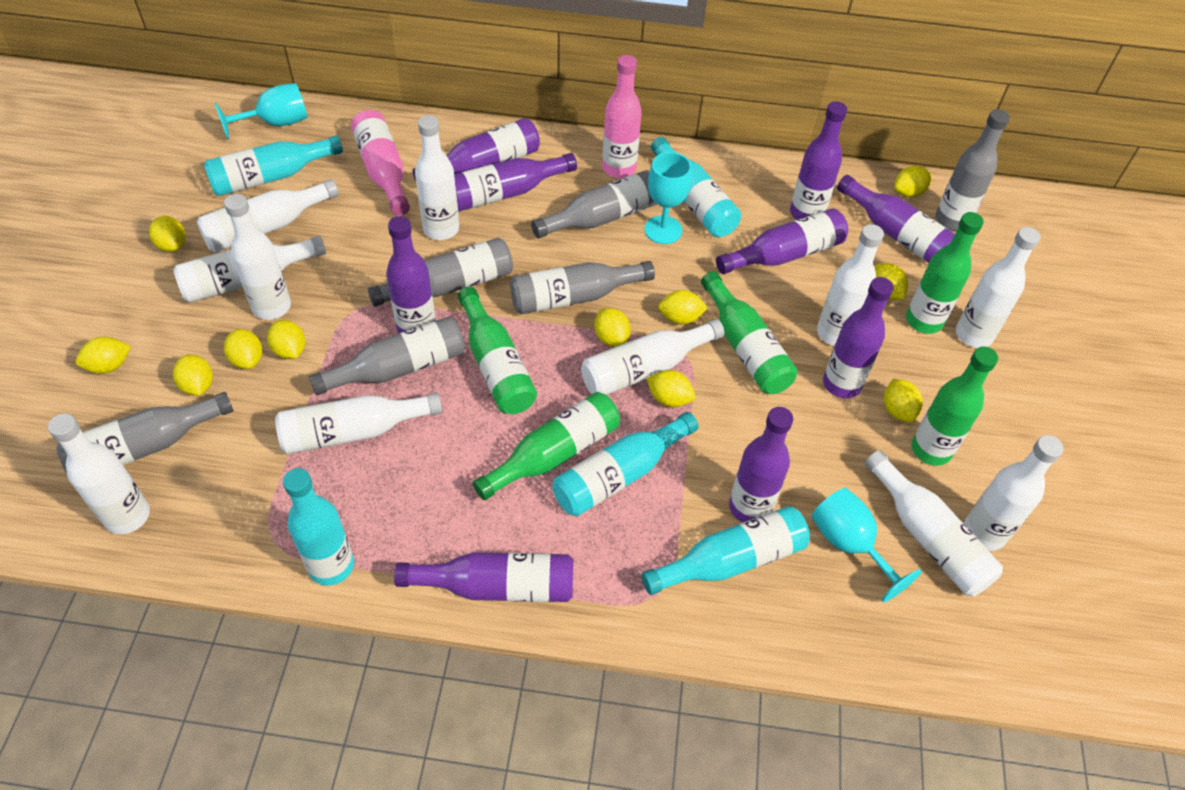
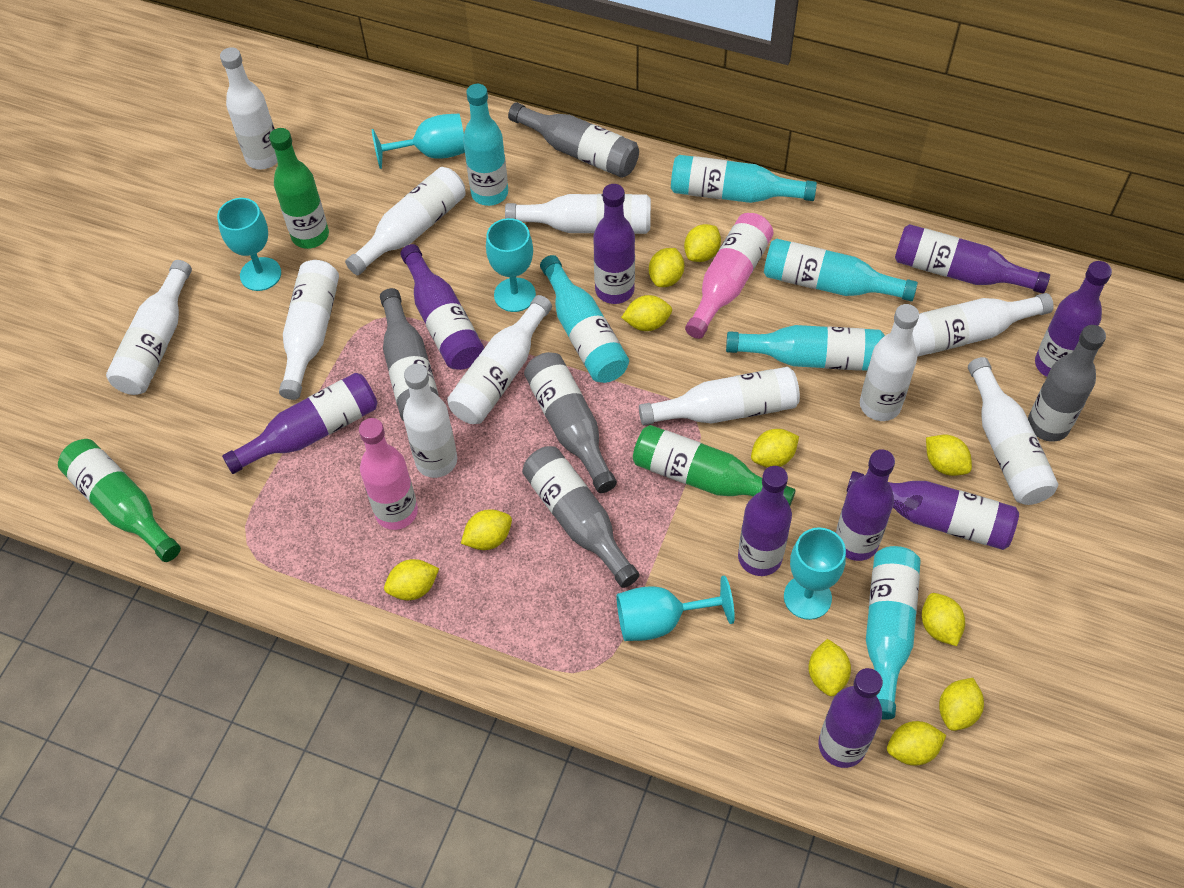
green bottle: [458,287,537,414] [473,392,620,500] [701,271,798,394] [906,212,984,334] [912,346,998,466] = 5 -> [58,439,181,562] [269,128,329,249] [633,425,796,506] = 3
grey bottle: [57,392,234,474] [309,317,465,396] [368,238,513,307] [510,261,655,314] [531,170,657,238] [936,109,1010,231] = 6 -> [380,288,438,421] [508,102,639,178] [522,446,640,588] [524,352,617,493] [1028,325,1106,442] = 5
turquoise bottle: [204,135,343,196] [283,468,354,586] [552,412,698,516] [642,506,810,595] [651,137,741,237] = 5 -> [463,84,508,206] [540,255,629,383] [671,155,817,203] [726,325,885,371] [764,238,918,301] [866,546,921,720] = 6
turquoise goblet: [215,83,308,139] [644,152,692,244] [811,488,922,603] = 3 -> [217,198,281,291] [372,114,465,169] [486,218,536,312] [617,575,735,641] [784,527,846,620] = 5

